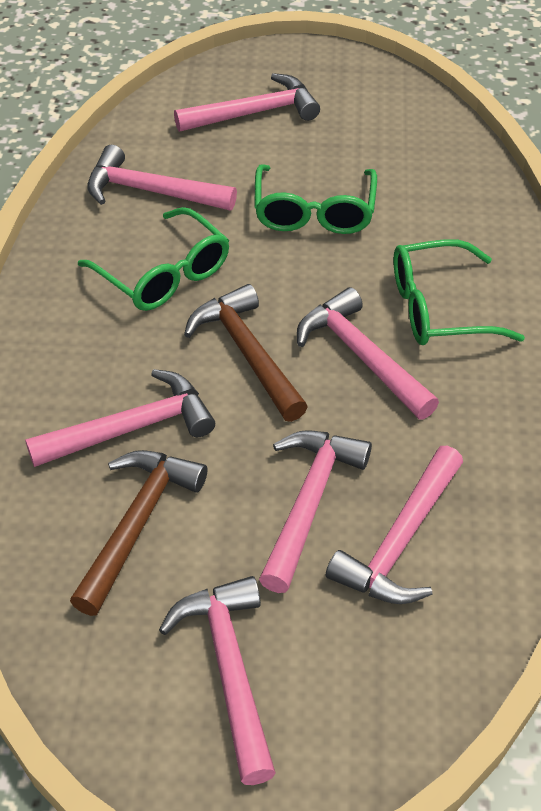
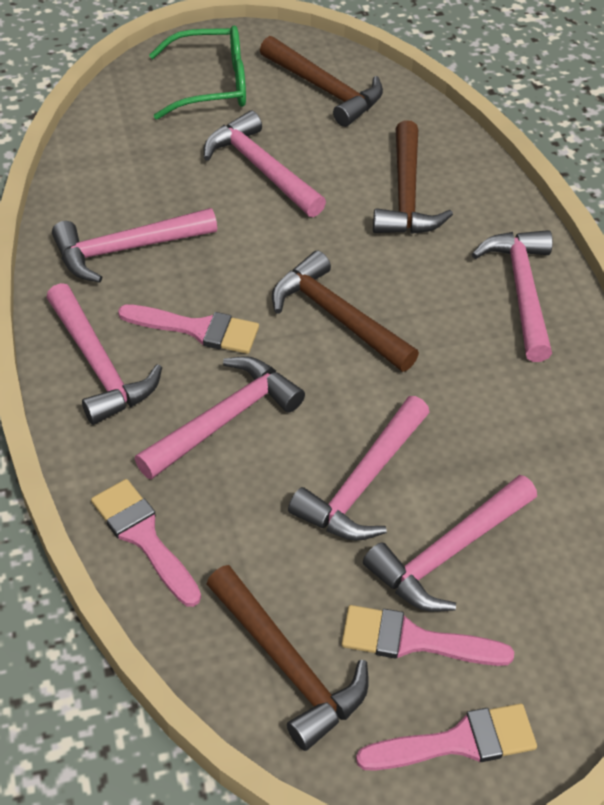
brown hammer: [70,450,207,616] [184,284,308,422] = 2 -> [207,565,369,751] [260,36,383,127] [272,251,419,372] [373,120,453,234] = 4
green glasses: [78,207,229,311] [254,164,377,234] [394,239,525,345] = 3 -> [149,26,246,120] = 1
pink brush: none = 0 -> [91,479,201,607] [118,304,259,354] [341,605,514,666] [356,703,537,771] = 4

